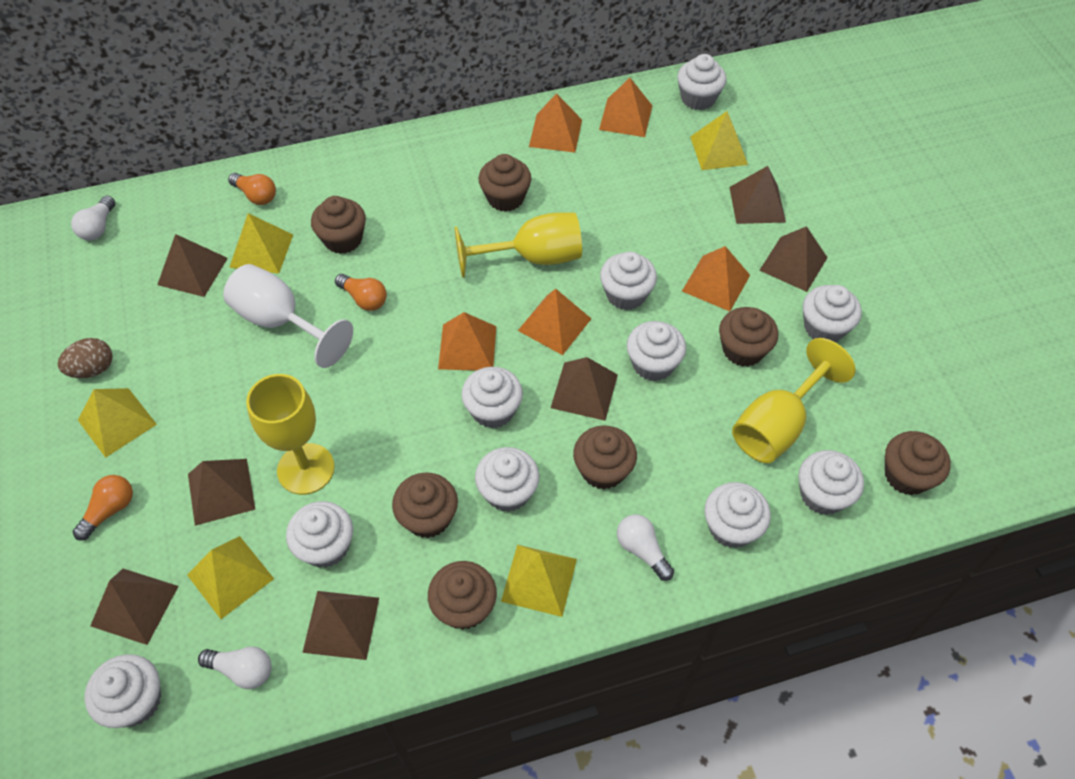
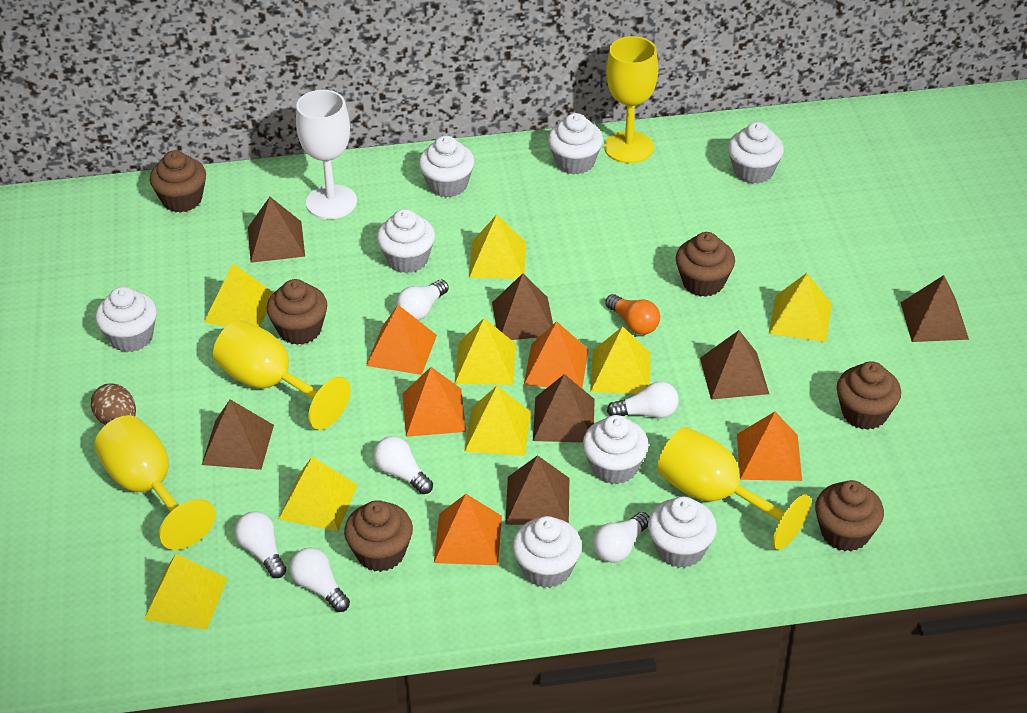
brown cupcake: [311,196,366,254] [392,472,458,538] [428,561,497,630] [478,154,531,212] [573,426,637,489] [719,307,778,367] [885,431,951,495] = 7 -> [150,150,206,213] [266,279,327,345] [344,500,413,572] [676,232,735,297] [815,480,884,551] [837,361,901,430] = 6
orange light bulb: [73,475,133,541] [228,173,276,205] [335,274,387,311] = 3 -> [605,294,660,335] = 1
white cupcake: [84,654,161,728] [286,501,353,568] [461,367,523,428] [475,447,539,512] [600,252,657,310] [627,321,686,381] [677,54,726,110] [704,482,771,548] [799,450,864,515] [803,285,862,342] = 10 -> [95,286,157,352] [377,209,435,273] [419,136,475,198] [513,516,582,588] [548,113,603,175] [583,415,649,484] [648,496,717,568] [728,122,784,184] = 8
white light bulb: [71,196,115,241] [198,647,272,689] [617,514,674,581] = 3 -> [235,512,286,578] [290,548,350,612] [373,436,433,494] [396,280,449,321] [593,512,650,563] [607,381,679,418] = 6
yellow goblet: [246,374,335,495] [454,212,582,278] [732,338,856,463] = 3 -> [94,415,216,550] [213,320,351,430] [604,36,658,163] [657,427,811,550] = 4
yellow pyramid: [78,388,157,458] [187,536,274,619] [229,213,293,274] [501,545,577,617] [690,111,748,170] = 5 -> [144,554,228,630] [204,263,273,327] [279,457,358,531] [455,318,516,385] [465,386,531,456] [469,215,526,279] [590,326,651,394] [769,273,832,342] = 8

